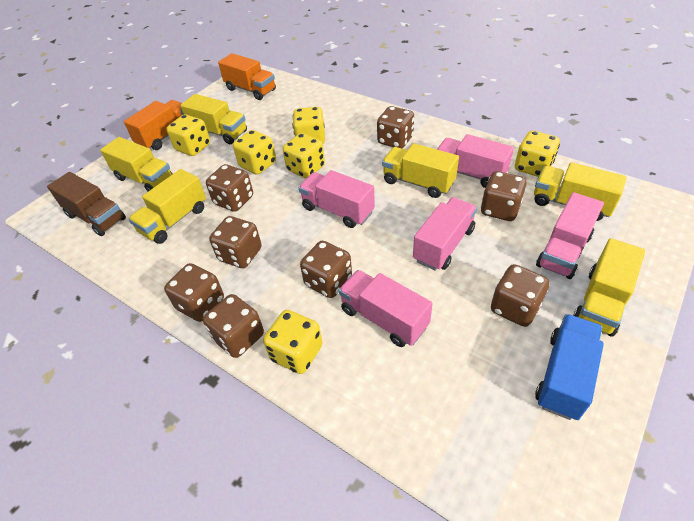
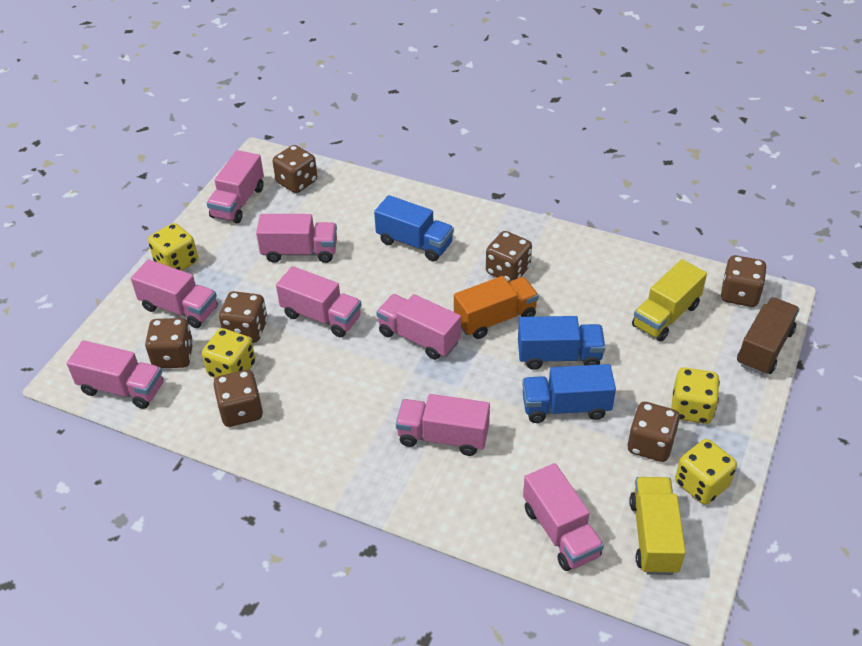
blue truck: [535,314,604,420] = 1 -> [374,195,454,262] [518,316,605,370] [522,364,616,423] = 3
brown dice: [164,263,224,322] [203,294,264,358] [206,164,253,212] [209,216,262,268] [300,241,352,298] [377,106,414,148] [481,171,527,221] [491,264,549,327] = 8 -> [145,318,194,368] [213,370,263,427] [219,291,268,343] [272,145,317,193] [486,231,532,282] [627,402,680,462] [721,255,767,307] = 7
orange truck: [124,100,184,150] [218,53,276,100] = 2 -> [454,276,539,339] = 1
pink truck: [299,170,375,228] [339,270,433,347] [413,197,477,271] [437,134,514,188] [536,192,604,279] = 5 -> [67,340,163,409] [131,259,218,328] [207,150,264,223] [256,214,337,263] [276,266,361,337] [376,294,461,360] [396,394,490,456] [523,463,604,571] = 8
yellow dice: [167,114,210,156] [233,130,276,175] [263,310,323,374] [282,133,325,179] [293,107,325,144] [515,131,560,177] = 6 -> [148,223,198,271] [202,328,255,378] [671,367,720,424] [675,439,737,505] = 4
yellow truck: [100,137,173,191] [128,169,206,244] [180,94,247,144] [382,143,459,198] [534,163,627,221] [573,238,645,336] = 6 -> [629,477,686,575] [632,259,707,342] = 2

